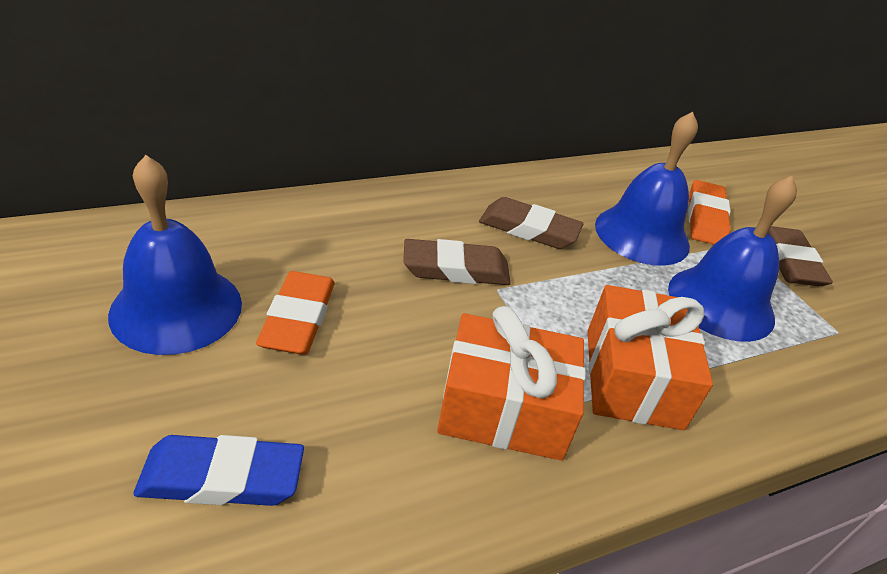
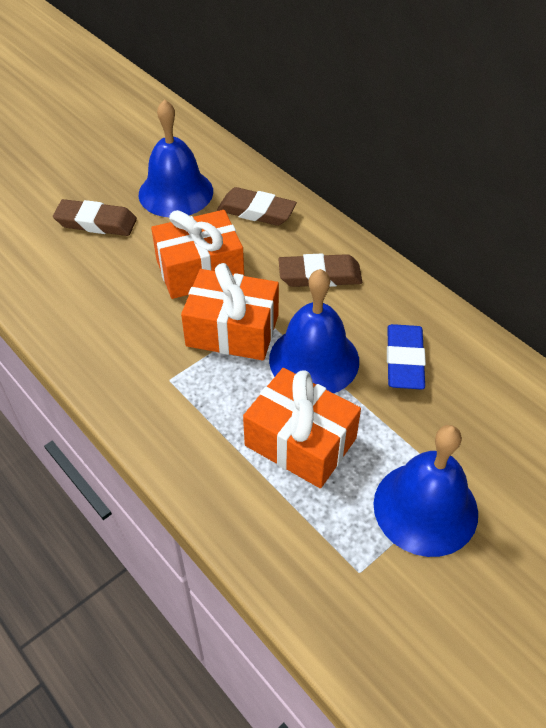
orange eraser: [256,271,335,355] [688,180,731,245] = 2 -> none = 0
orange gift: [437,306,586,461] [587,285,713,430] = 2 -> [151,210,244,299] [181,263,279,361] [243,368,361,488] = 3

